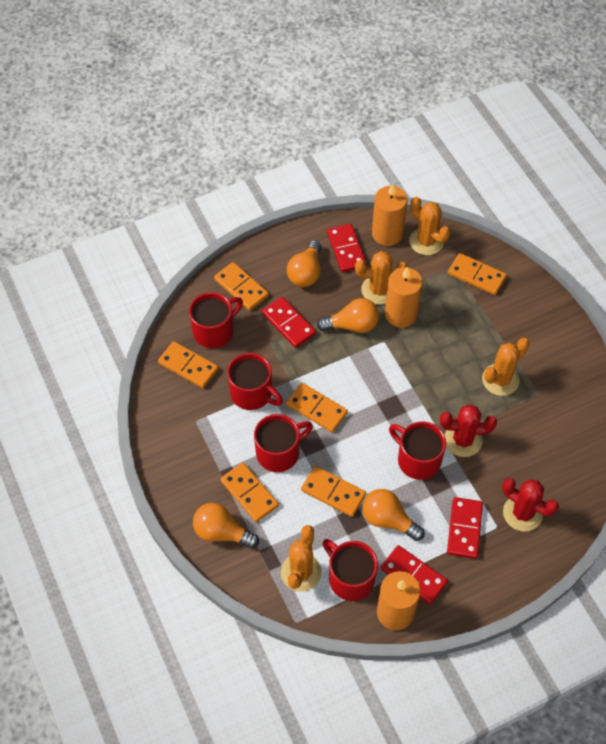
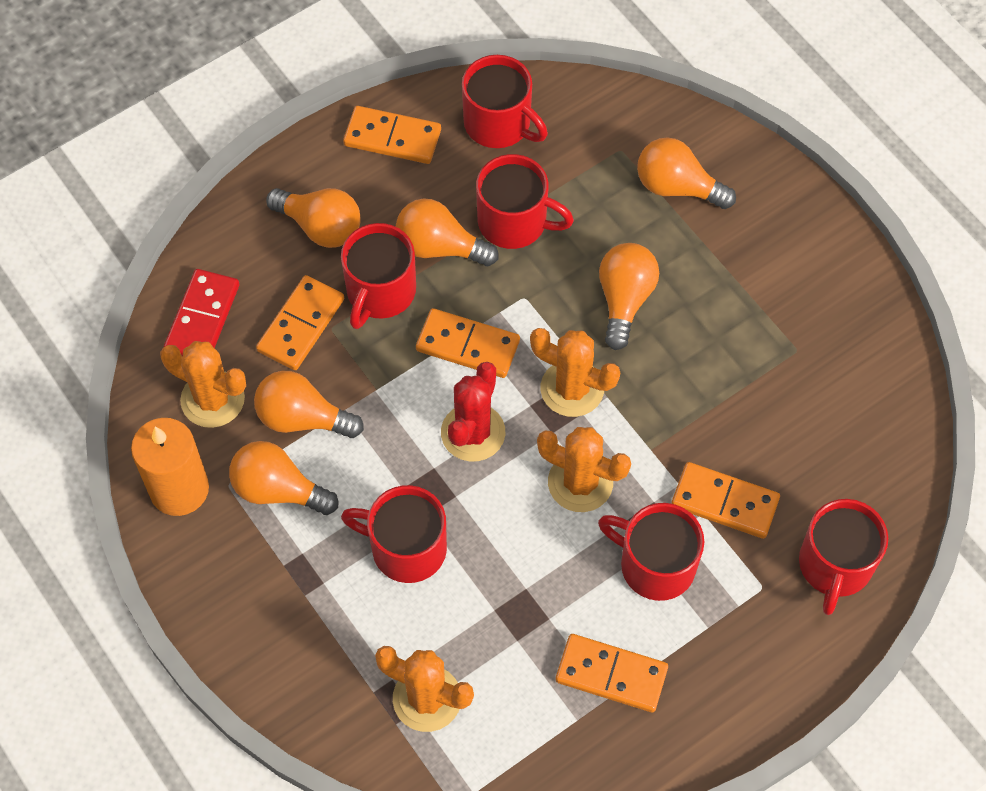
orange candle: [372,184,408,246] [377,571,420,630] [385,267,423,328] = 3 -> [131,418,209,516] = 1
orange domino: [158,341,219,388] [214,262,269,311] [220,462,279,522] [286,383,348,432] [301,466,366,517] [448,253,507,295] = 6 -> [256,275,344,370] [343,106,441,164] [416,308,520,378] [556,634,668,712] [671,462,780,539] = 5
orange light bulb: [193,503,259,549] [287,240,321,287] [317,298,379,333] [362,489,425,541] = 4 -> [229,441,338,515] [254,371,364,438] [266,188,361,248] [396,198,499,266] [599,243,659,350] [637,137,736,209] = 6
red cactus: [440,404,497,457] [502,478,559,531] = 2 -> [441,362,505,462] = 1
red domino: [262,297,316,348] [327,224,367,272] [381,545,448,605] [447,497,483,559] = 4 -> [164,269,239,357] = 1
red mug: [189,292,243,348] [227,353,283,410] [254,414,313,472] [323,539,378,601] [389,421,446,480] = 5 -> [341,223,416,329] [341,485,447,583] [462,55,548,148] [476,154,574,249] [598,503,704,601] [799,499,888,615] = 6

